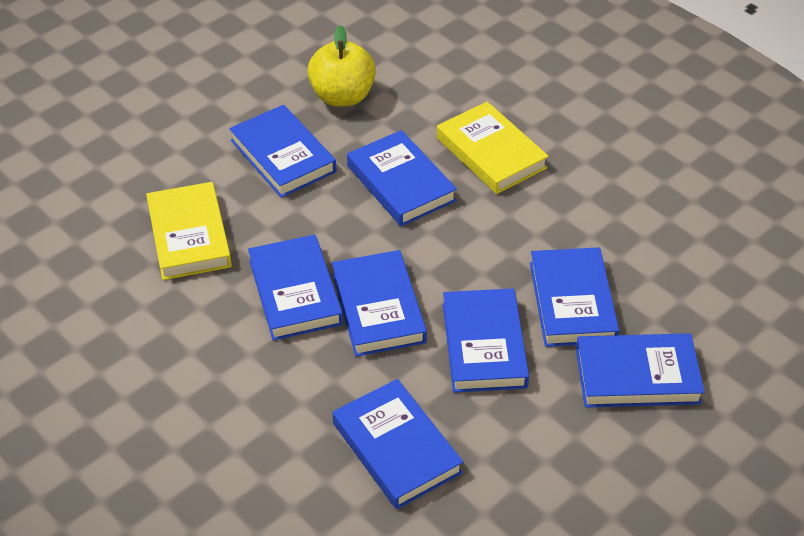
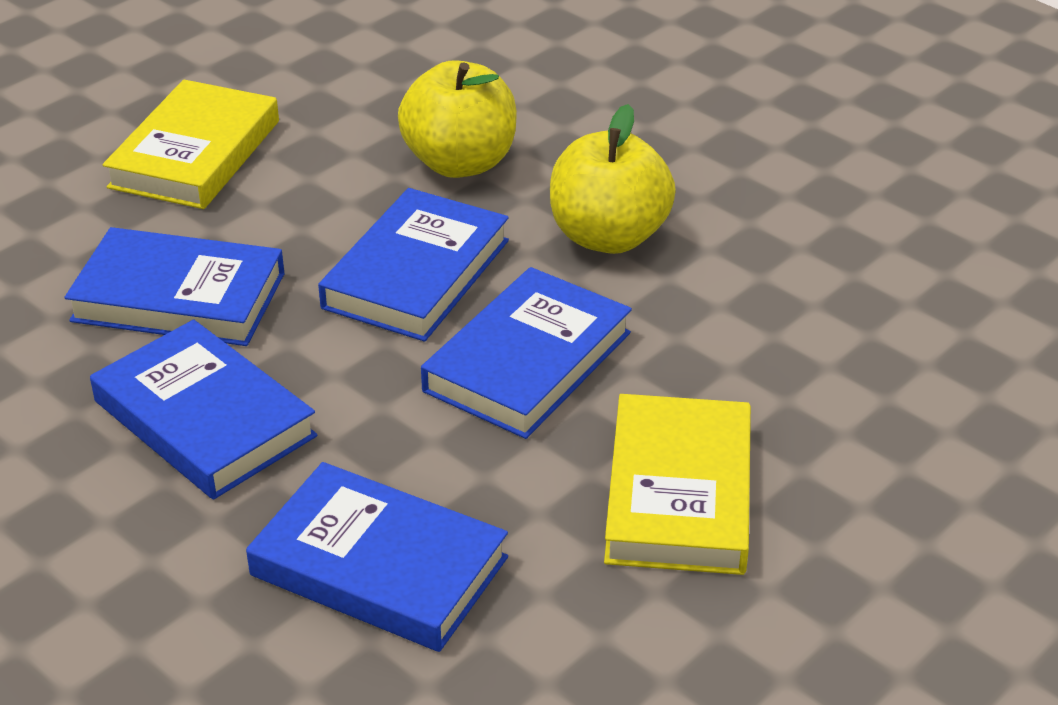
blue book: [229,105,337,198] [248,235,343,341] [332,250,427,357] [333,379,463,509] [347,130,457,226] [443,288,529,393] [530,247,619,347] [576,333,705,408] = 8 -> [64,227,285,346] [90,319,318,500] [246,462,508,652] [318,188,509,342] [421,267,632,439] = 5
yellow apple: [307,25,376,107] = 1 -> [398,60,517,178] [550,104,676,254] = 2

